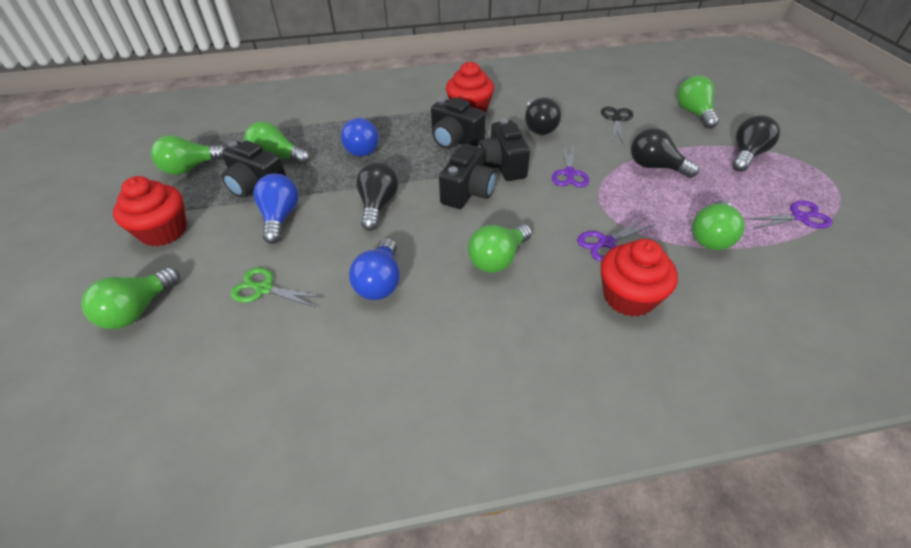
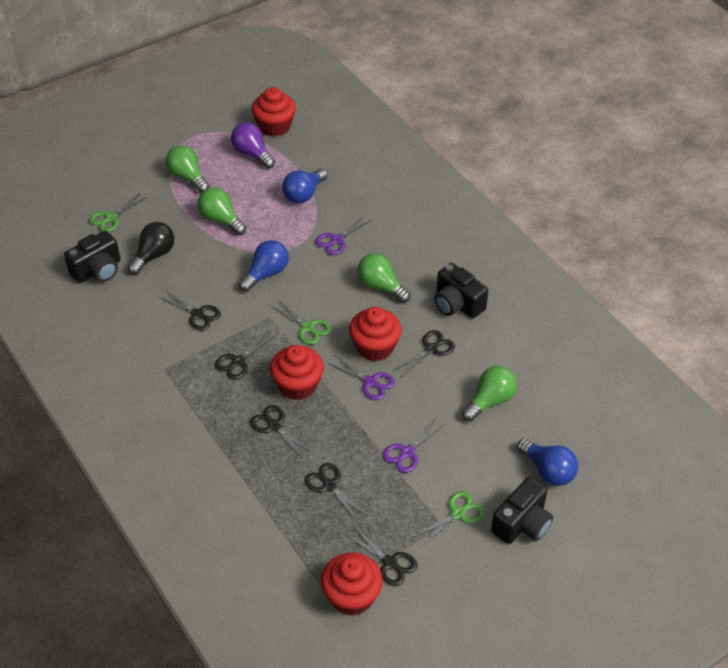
black camera: [221,140,286,198] [431,97,486,149] [439,144,497,209] [477,119,530,181] = 4 -> [64,231,121,283] [434,263,488,318] [491,477,553,544] = 3
black light bulb: [356,162,398,231] [525,98,561,135] [631,128,699,178] [732,115,780,172] = 4 -> [127,222,174,275] = 1
black scissors: [601,107,633,144] = 1 -> [159,290,221,331] [215,332,276,380] [250,405,311,458] [305,463,367,522] [345,526,417,586] [394,330,455,376] = 6
green light bulb: [81,267,180,329] [151,135,225,175] [244,122,310,164] [468,224,532,273] [677,75,719,128] [692,200,745,250] = 6 -> [166,145,210,193] [197,187,246,235] [357,253,410,303] [462,366,517,422] = 4
green scissors: [230,267,323,308] = 1 -> [89,193,146,232] [271,300,331,345] [414,491,485,546] = 3
purple light bulb: none = 0 -> [231,122,275,169] = 1
red cupcake: [113,176,187,246] [446,61,494,113] [601,239,678,317] = 3 -> [252,87,296,137] [270,345,324,400] [321,552,383,616] [349,307,402,361] = 4

